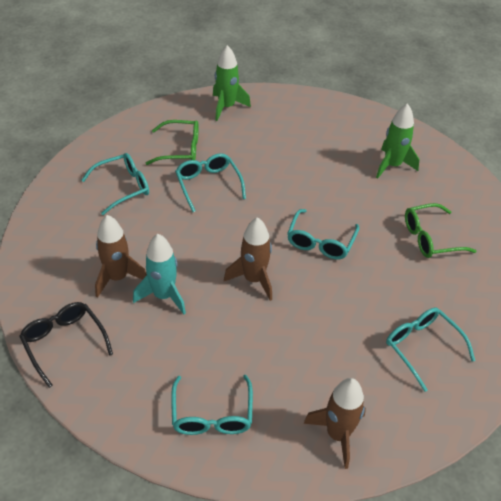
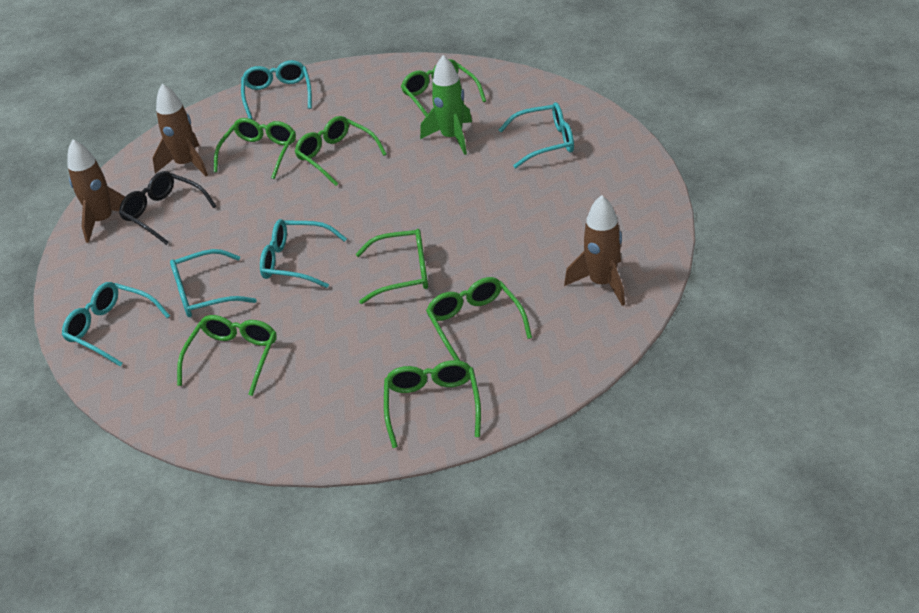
green glasses: [145,120,199,165] [405,203,476,258] = 2 -> [177,315,277,396] [214,118,296,179] [294,116,387,186] [356,229,428,304] [384,360,481,448] [401,59,486,117] [426,277,532,361] = 7
green rocket: [213,45,251,121] [376,103,419,179] = 2 -> [420,55,472,155] = 1
turquoise rocket: [133,234,186,314] = 1 -> none = 0

